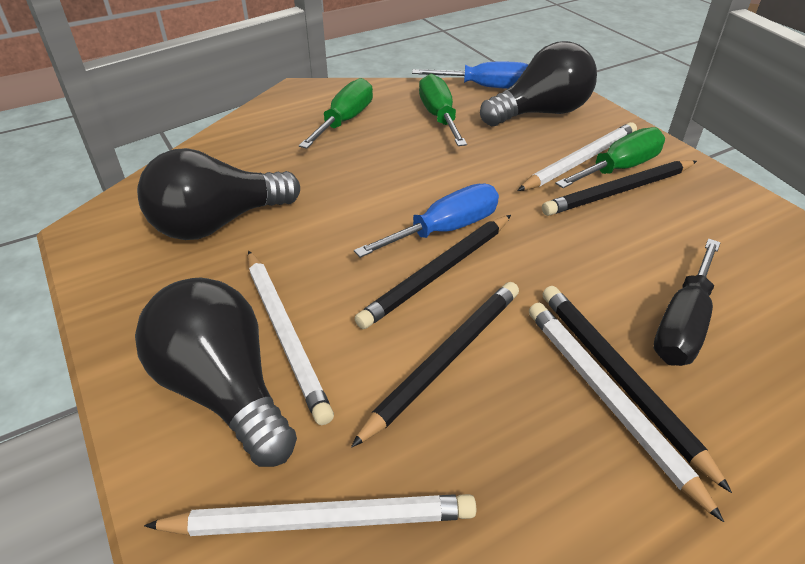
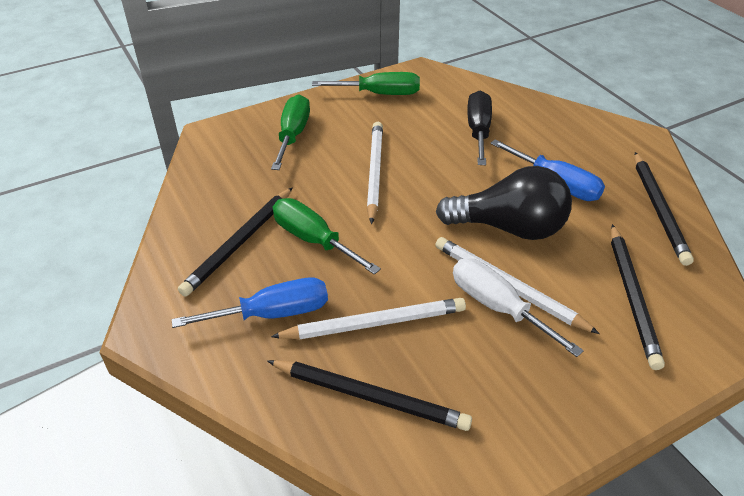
black light bulb: [135,277,297,467] [137,148,300,240] [480,41,597,126] = 3 -> [436,166,572,240] = 1
white pencil: [144,494,476,536] [248,251,334,425] [517,122,637,191] [529,303,724,522] = 4 -> [271,298,466,339] [367,122,383,224] [435,237,600,334] = 3
white screwdriver: none = 0 -> [453,258,584,357] = 1

